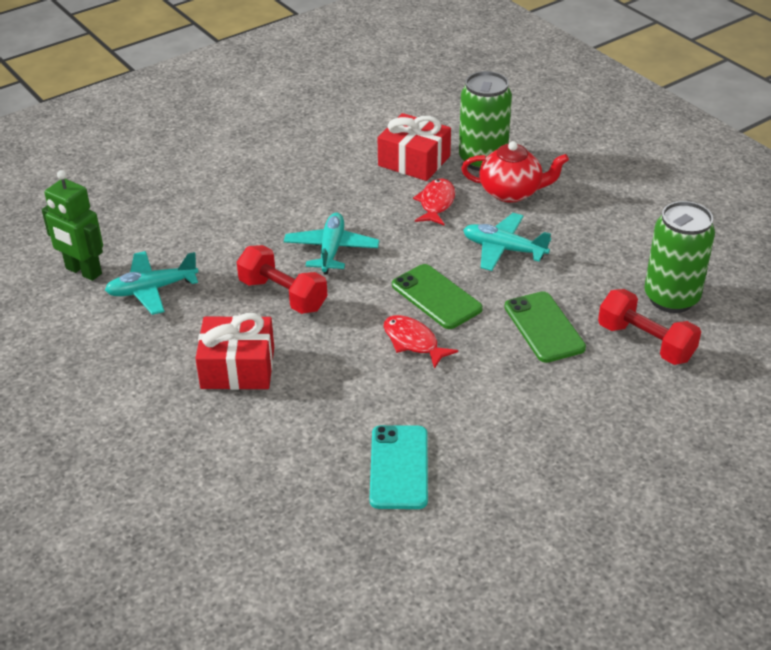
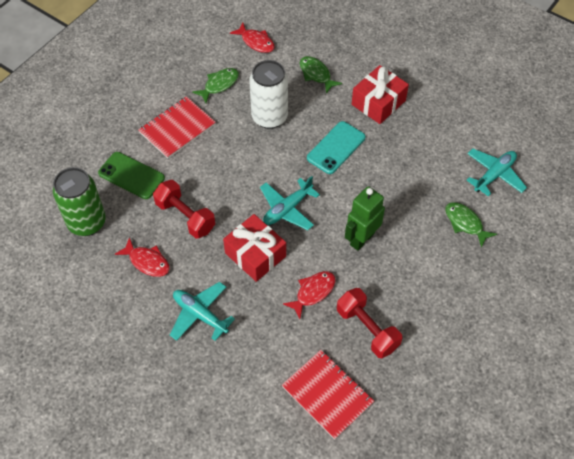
green can: [459,71,512,171] [644,201,715,313] = 2 -> [53,167,106,236] = 1
green fish: none = 0 -> [192,68,239,103] [300,56,342,94] [445,202,497,248] = 3
green phone: [392,264,483,329] [504,291,586,363] = 2 -> [98,152,165,199] = 1
red fish: [384,315,458,369] [413,179,455,226] = 2 -> [115,237,170,277] [230,23,275,53] [283,271,336,319] = 3
red notebook: none = 0 -> [138,96,216,158] [282,350,374,439] = 2
red teapot: [461,141,569,203] = 1 -> none = 0
white can: none = 0 -> [249,60,288,129] = 1

